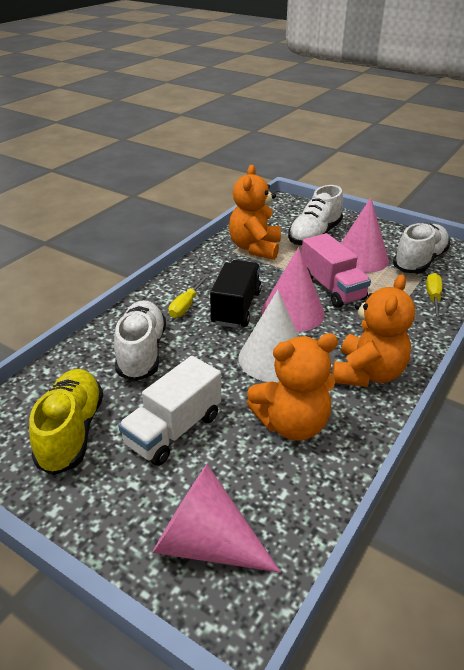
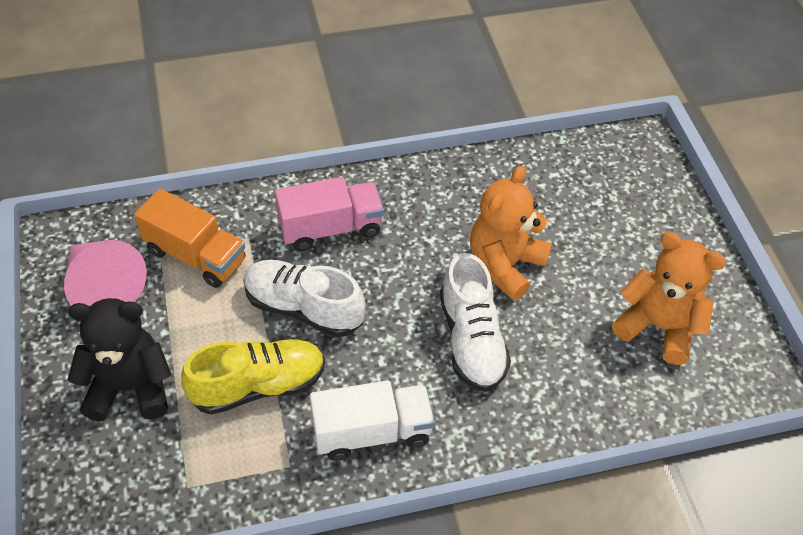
black teddy bear: none = 0 -> [68,298,172,421] = 1
black truck: [210,260,262,328] = 1 -> none = 0
orange teddy bear: [229,165,281,260] [247,333,338,441] [332,274,415,387] = 3 -> [470,166,552,301] [612,232,726,365] = 2
orange truck: none = 0 -> [134,188,246,288] = 1
pink cone: [152,464,281,573] [262,247,325,332] [341,198,389,273] = 3 -> [64,240,147,307] = 1
white cone: [239,290,299,383] = 1 -> none = 0
white shoe: [114,300,166,381] [288,185,343,245] [393,223,450,274] = 3 -> [243,260,366,337] [440,253,511,392] = 2
yellow screwdriver: [169,274,210,318] [426,273,442,321] = 2 -> none = 0

